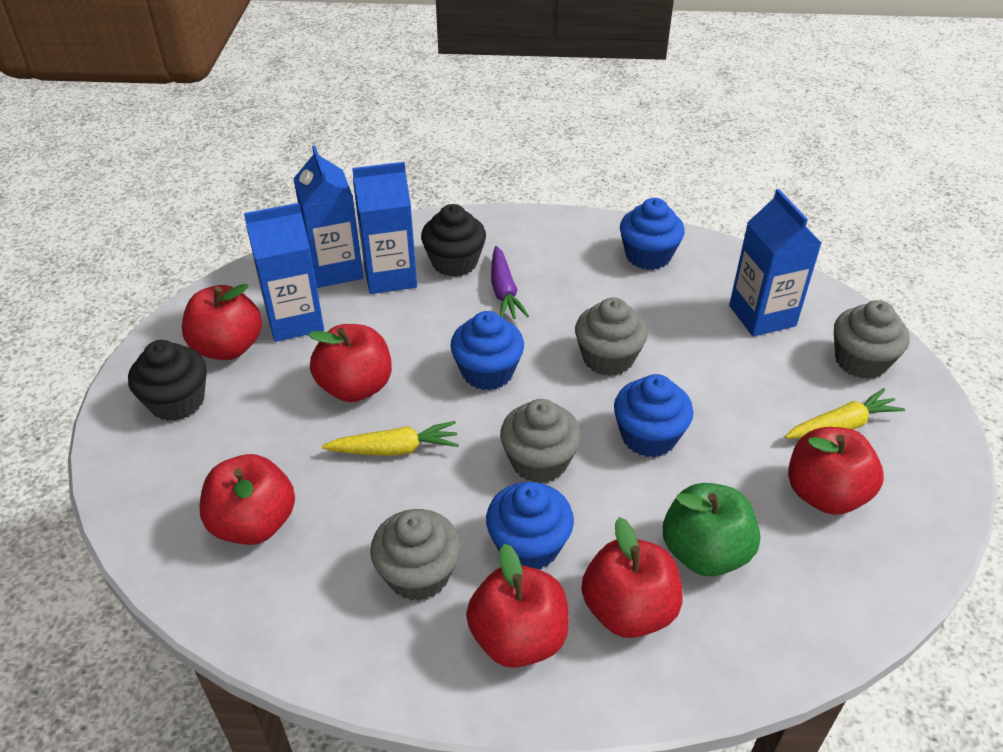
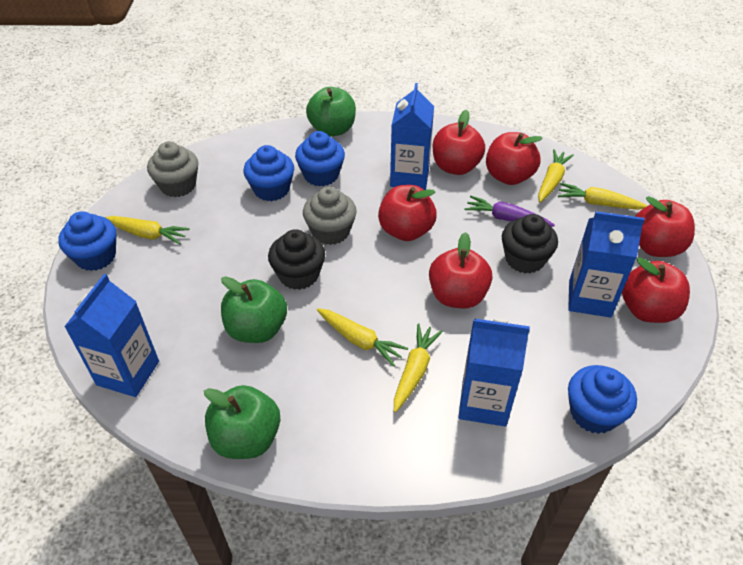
green apple: [663,483,761,577] = 1 -> [204,385,280,459] [221,276,287,343] [306,87,356,137] = 3
grey cupcake: [370,509,461,601] [500,399,581,483] [575,297,648,376] [834,300,910,379] = 4 -> [147,141,198,197] [303,187,357,245] = 2
yellow carrot: [322,421,459,456] [785,388,905,439] = 2 -> [105,216,190,245] [317,308,408,367] [394,324,443,412] [538,149,574,203] [558,183,647,210] = 5

